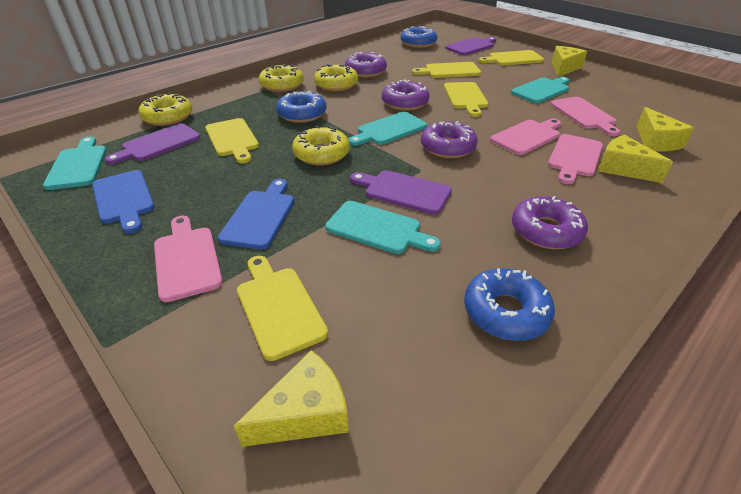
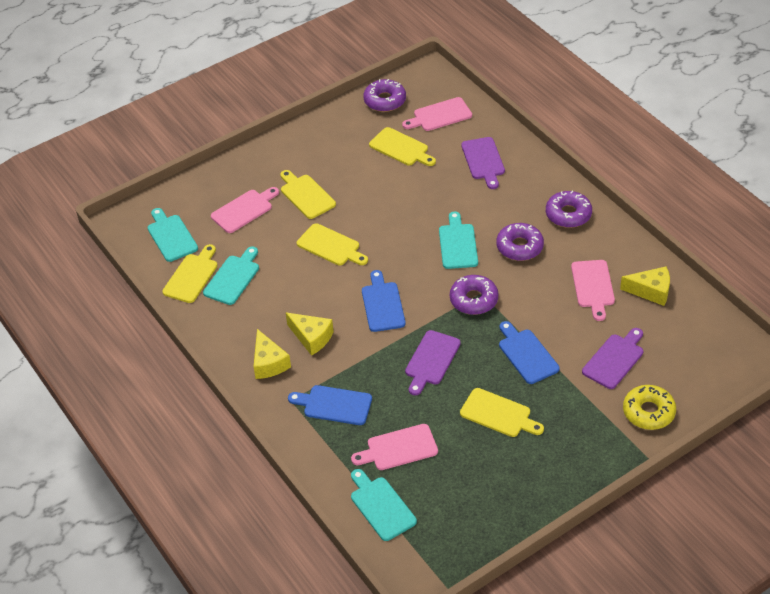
blue cutting board: [92,170,155,233] [218,179,294,250] = 2 -> [288,385,372,425] [362,270,406,332] [499,321,560,384] = 3
blue donut: [276,91,326,123] [401,26,437,48] [464,268,555,341] = 3 -> none = 0
yellow cheese: [234,350,349,447] [552,46,587,77] [598,135,673,183] [636,107,694,152] = 4 -> [253,329,291,379] [286,313,334,356] [620,266,670,306] = 3
yellow donut: [138,93,192,126] [259,64,304,92] [292,126,350,165] [314,64,358,91] = 4 -> [623,385,676,430] = 1

